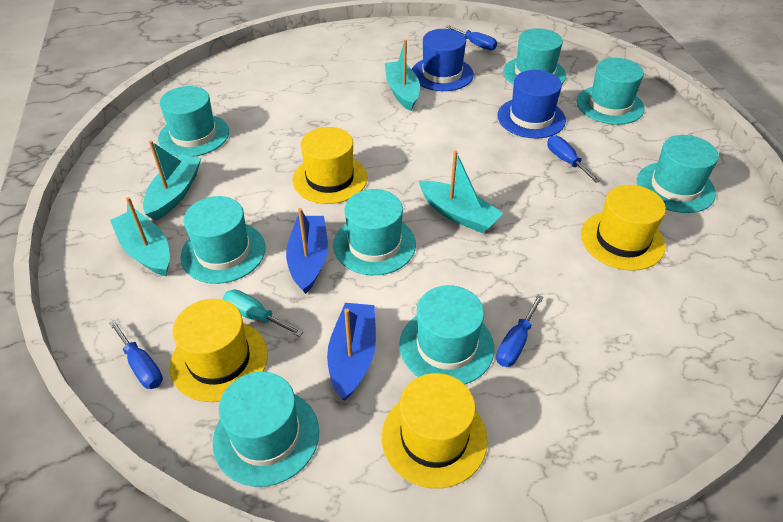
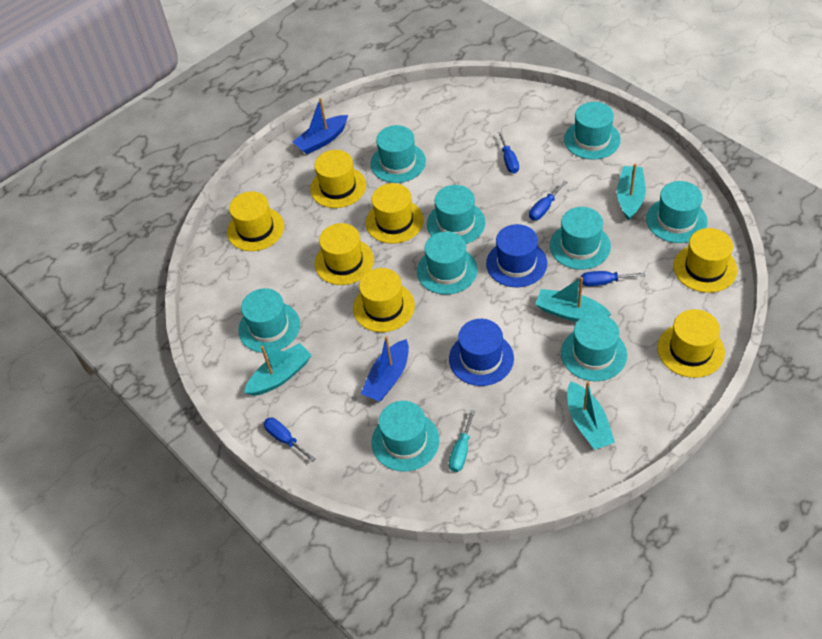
turquoise hat: [158,86,229,157] [180,196,265,284] [213,372,319,487] [333,189,416,275] [399,285,494,384] [503,28,566,85] [577,58,644,125] [637,135,719,213] = 8 -> [238,288,300,353] [371,125,426,183] [371,401,439,472] [417,232,478,294] [427,185,486,244] [550,207,611,269] [561,313,627,381] [564,102,621,160] [646,181,708,243] = 9
yellow hat: [170,299,268,402] [292,127,367,204] [382,373,488,488] [581,185,666,271] = 4 -> [227,191,284,251] [310,150,366,208] [315,223,374,285] [353,268,415,332] [366,183,424,244] [657,309,725,378] [674,228,738,293] = 7

